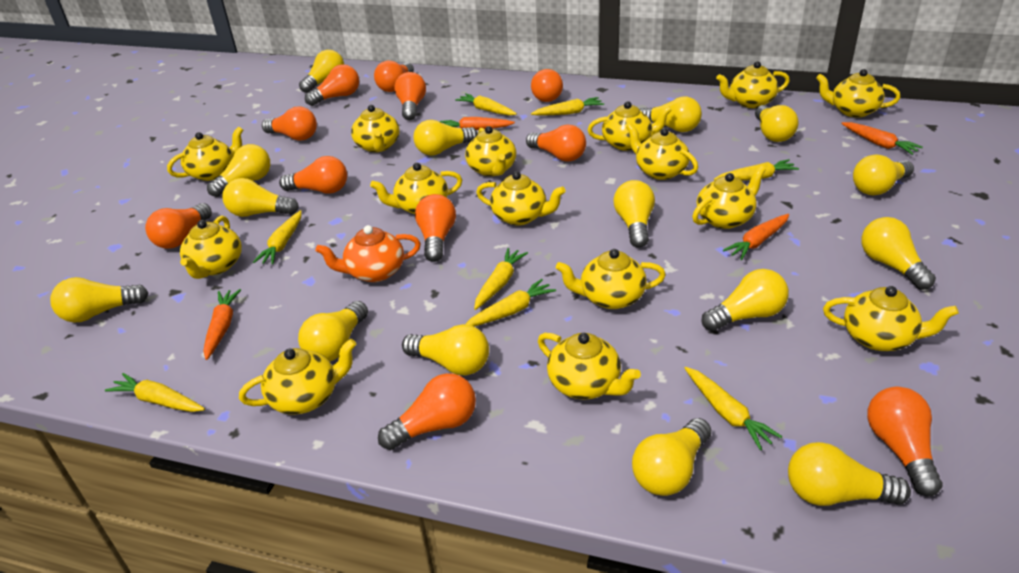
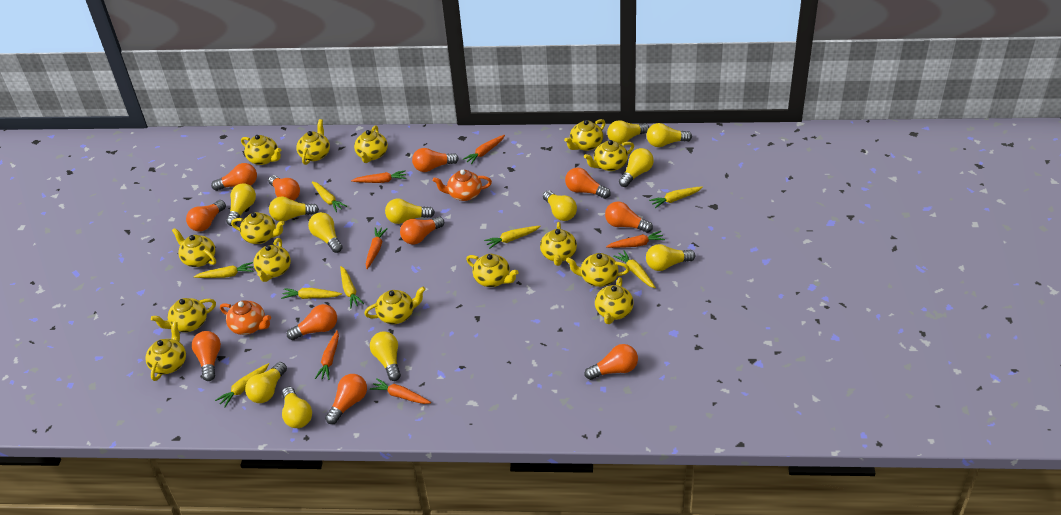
orange carrot: [203,289,241,360] [440,117,515,130] [723,214,789,260] [841,122,923,155] = 4 -> [315,330,339,380] [351,170,406,183] [366,227,388,269] [370,378,431,404] [463,135,505,165] [606,231,665,248] = 6
orange teapot: [316,225,421,282] = 1 -> [220,300,271,335] [433,170,492,201] = 2
yellow light bulb: [50,277,148,323] [207,144,270,197] [222,178,299,217] [298,301,368,361] [299,50,344,93] [402,324,489,376] [413,120,478,156] [613,180,655,247] [632,418,711,496] [640,97,702,132] [701,269,789,332] [755,105,798,142] [788,442,911,506] [853,154,914,195] [861,217,936,290] = 15 -> [226,183,256,226] [245,362,287,403] [269,197,319,221] [282,387,312,428] [308,212,343,253] [370,331,401,381] [385,199,435,224] [543,190,577,221] [607,120,649,144] [619,148,654,187] [646,123,692,147] [646,244,695,271] = 12

